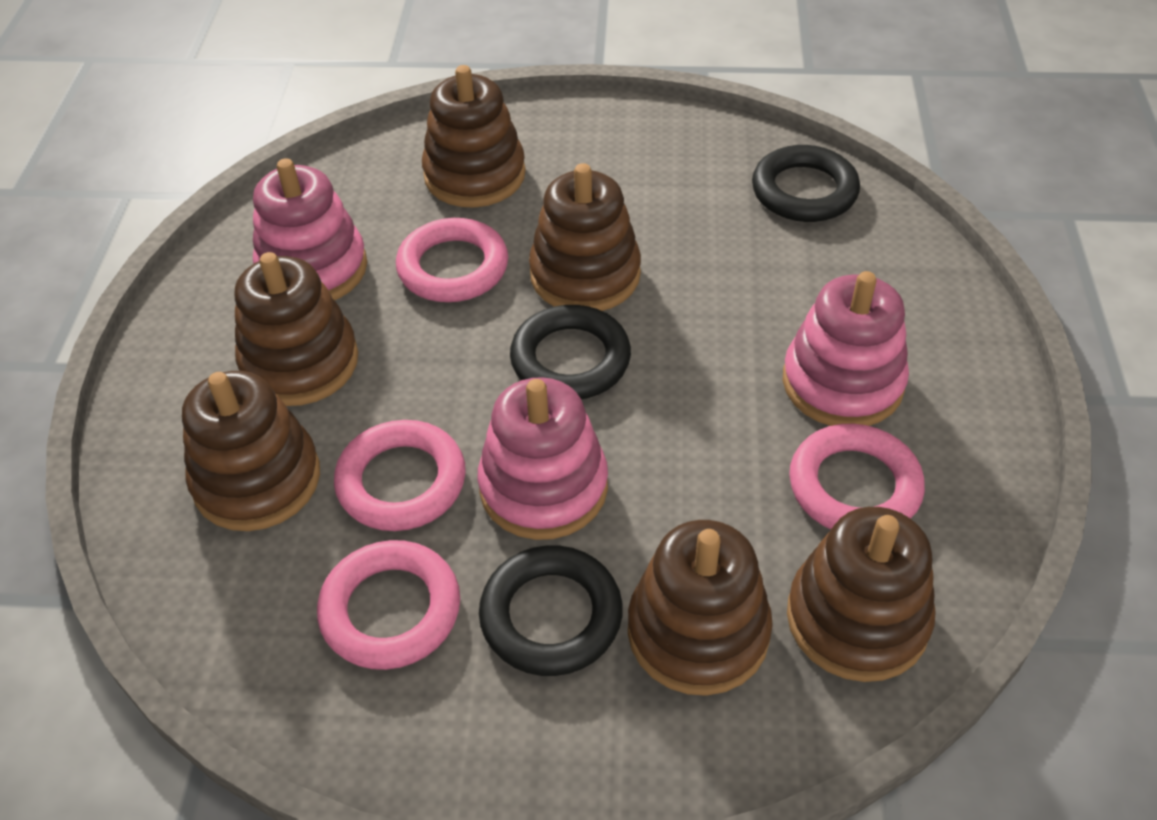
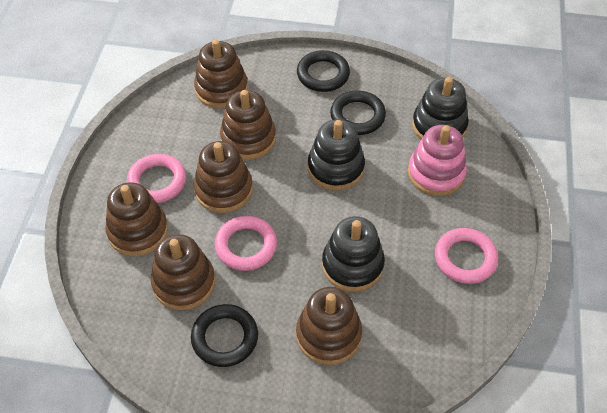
black stacking toy: none = 0 -> [308,119,365,191] [322,216,385,292] [412,77,469,139] = 3
pink ring: [317,540,460,670] [334,420,466,531] [396,218,508,302] [789,424,925,529] = 4 -> [127,154,186,203] [214,216,277,271] [435,228,498,284] = 3
pink stacking toy: [253,158,367,300] [478,377,608,540] [783,271,909,426] = 3 -> [408,125,467,196] = 1

